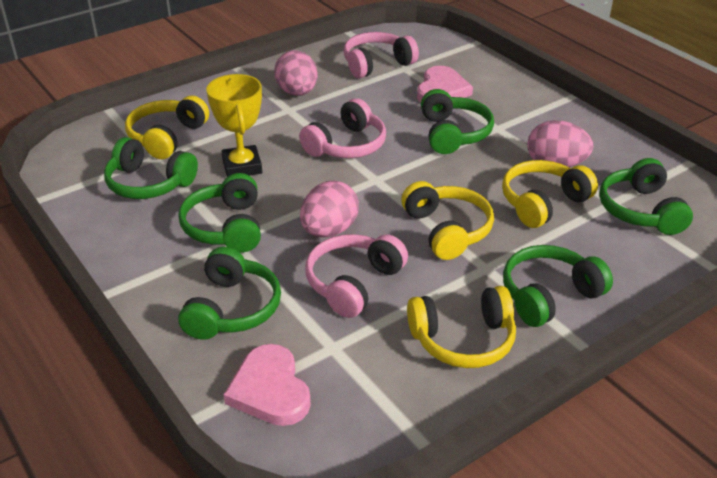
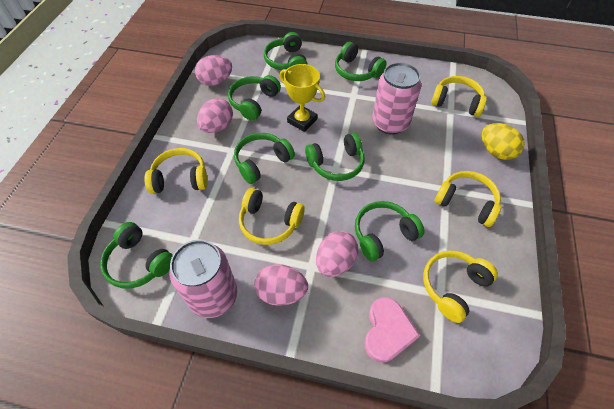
green headphones: [104,137,198,199] [178,247,281,340] [179,173,261,253] [421,89,494,154] [503,245,613,327] [599,158,693,235] = 6 -> [100,222,173,289] [228,75,281,121] [234,133,295,184] [264,32,307,70] [305,133,365,181] [335,42,387,81] [355,201,424,261] = 7
pink can: none = 0 -> [169,240,237,318] [372,62,421,135] = 2
pink egg: [274,50,318,96] [300,181,359,237] [527,120,593,167] = 3 -> [195,55,232,86] [197,98,233,133] [254,264,308,306] [316,231,358,277] = 4
pink headphones: [299,98,386,158] [305,234,408,318] [343,32,419,78] = 3 -> none = 0
pink heart: [224,344,311,426] [417,66,473,102] = 2 -> [364,297,420,362] = 1
yellow egg: none = 0 -> [481,123,525,160] = 1
yellow headphones: [125,95,209,159] [401,181,494,260] [407,286,516,368] [502,160,598,228] = 4 -> [144,148,207,194] [239,188,305,245] [423,250,498,323] [431,76,487,117] [434,171,501,227] = 5

